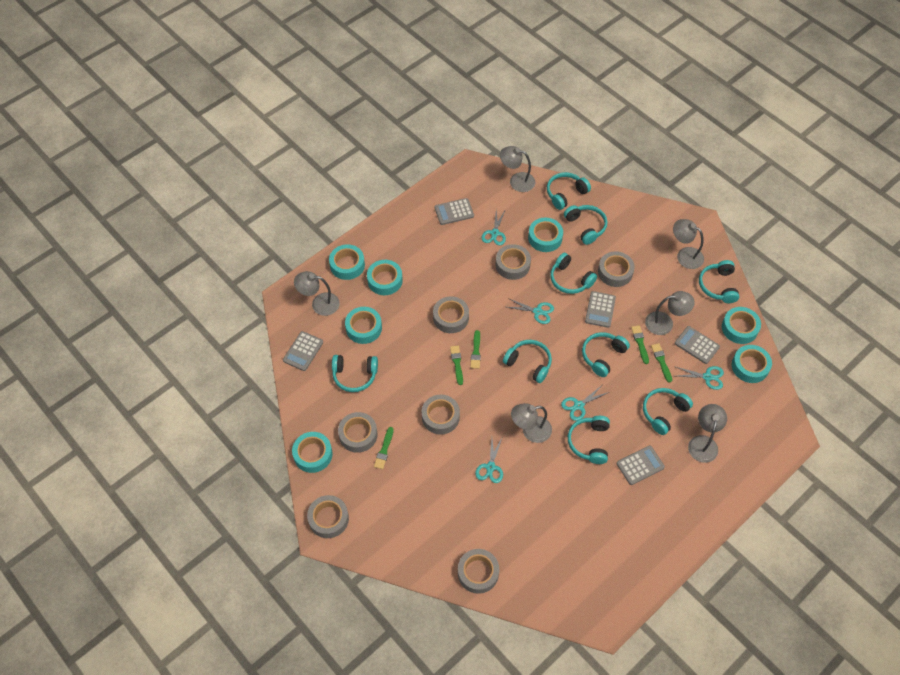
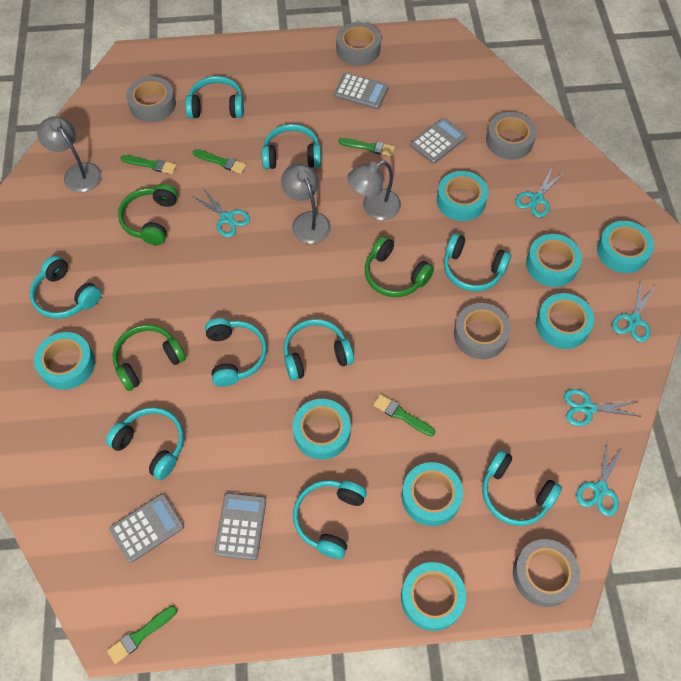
green headphones: none = 0 -> [112,325,186,391] [118,184,178,245] [365,236,434,297] = 3
grey calculator: [283,331,323,371] [435,198,474,225] [585,291,616,328] [617,445,665,485] [675,326,720,364] = 5 -> [109,494,184,563] [214,493,266,560] [334,73,389,109] [410,118,467,164] = 4
grey lamp: [294,271,340,316] [500,146,535,192] [511,403,552,443] [645,291,695,335] [673,219,704,269] [688,404,727,463] = 6 -> [37,116,102,192] [281,164,331,244] [347,161,401,220] = 3
grey tape: [307,495,349,538] [338,412,378,453] [422,395,460,435] [433,296,469,333] [458,549,499,594] [496,244,531,280] [598,251,635,287] = 7 -> [126,76,176,122] [336,22,381,66] [454,303,511,359] [486,112,537,160] [513,539,580,607] = 5
turquoise tape: [292,432,333,473] [329,244,365,280] [345,307,382,344] [367,260,403,295] [528,218,563,252] [722,307,761,344] [732,345,772,383] = 7 -> [34,332,95,390] [293,399,351,460] [401,562,466,631] [402,462,463,526] [437,171,488,221] [526,234,582,287] [536,293,594,349] [597,221,654,273] = 8

